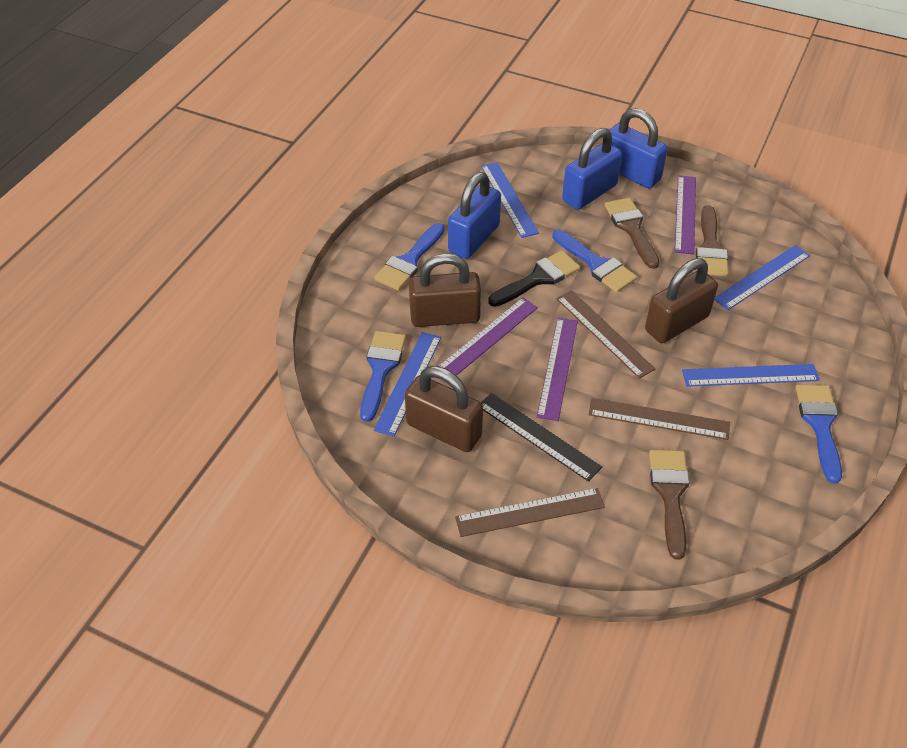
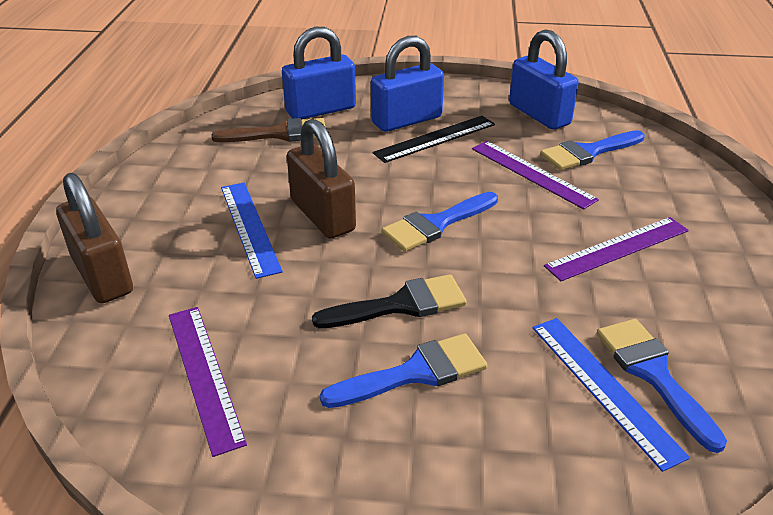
blue ruler: [374,332,441,437] [481,162,539,238] [682,364,819,387] [714,245,810,310] = 4 -> [221,183,283,279] [532,318,690,472] = 2
brown brush: [605,198,660,269] [649,450,690,560] [696,205,729,276] = 3 -> [211,118,325,142] = 1
brown padlock: [405,366,483,452] [409,253,481,327] [645,258,718,343] = 3 -> [56,173,133,303] [287,119,356,239] = 2
brown ruler: [455,488,605,537] [556,290,655,379] [589,398,730,440] = 3 -> none = 0

